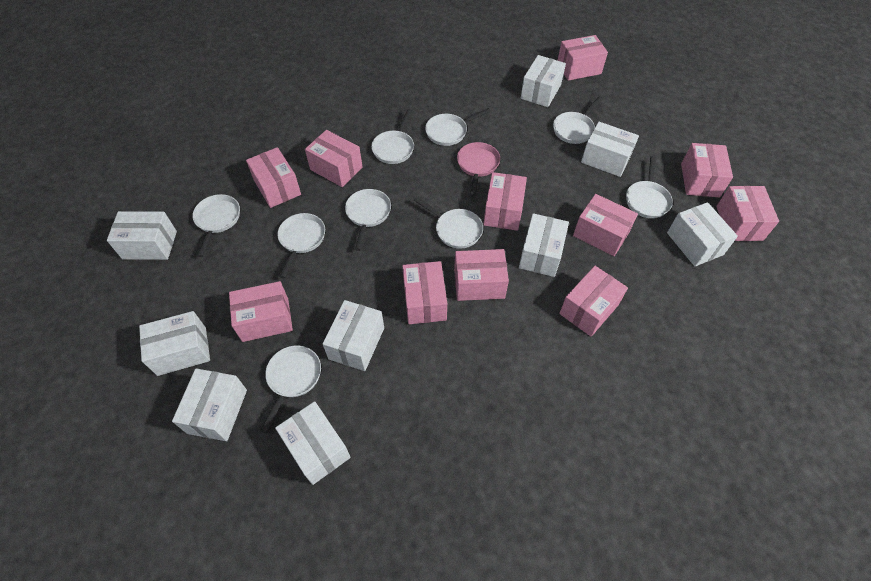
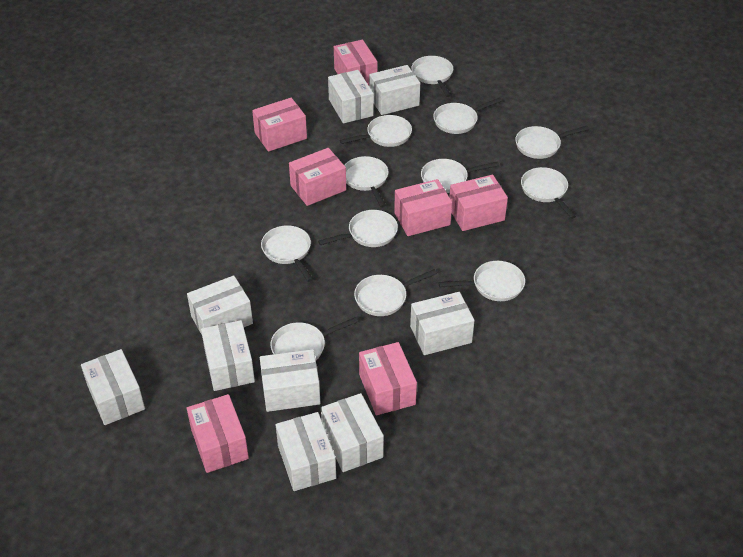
pink box: [229,281,293,342] [246,147,301,208] [305,130,363,187] [402,261,447,324] [454,249,509,301] [483,172,527,231] [557,35,608,81] [559,266,628,336] [573,194,638,256] [681,143,733,197] [716,186,779,241] = 11 -> [187,394,249,473] [252,98,307,152] [289,148,346,206] [334,40,378,85] [359,342,417,415] [394,179,452,236] [449,175,508,231] = 7
pink pan: [457,142,500,197] = 1 -> none = 0
white pan: [192,194,240,257] [261,345,321,433] [277,213,325,278] [345,189,391,251] [371,109,414,164] [414,197,483,249] [425,108,491,146] [553,97,603,144] [626,156,673,218] = 9 -> [261,225,313,282] [270,317,358,360] [318,210,398,247] [340,115,412,147] [344,156,389,208] [354,269,437,316] [411,56,453,97] [421,159,499,193] [433,97,502,134] [438,261,525,301] [515,126,589,159] [521,167,576,219] = 12

